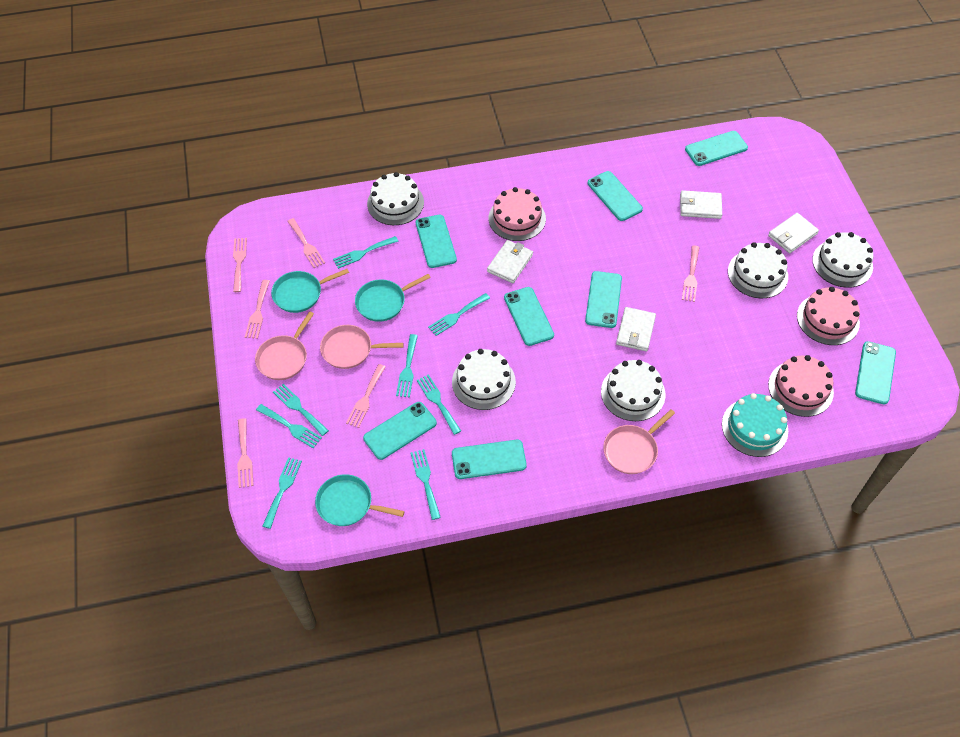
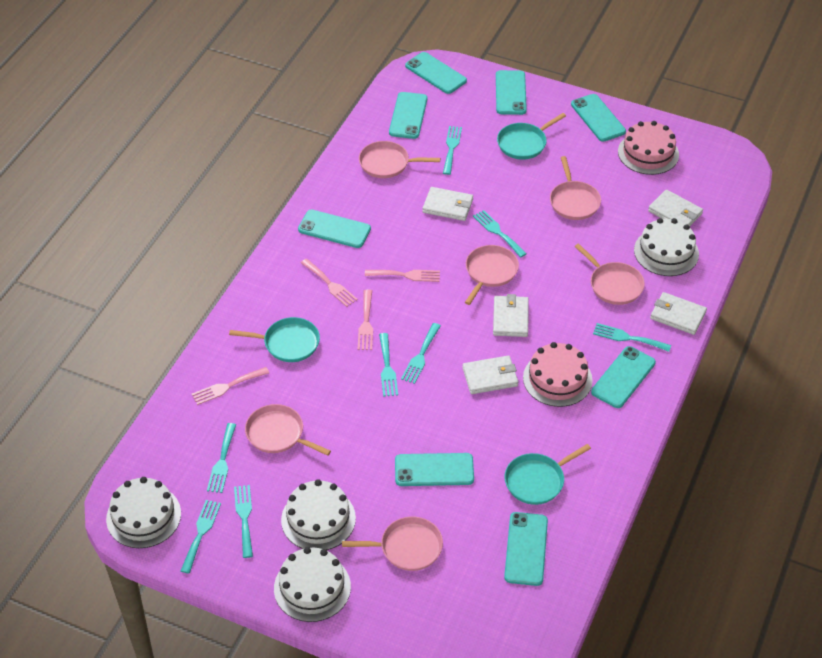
pink cake: [489,187,546,241] [768,355,834,417] [797,287,860,345] = 3 -> [523,342,593,407] [618,121,679,175] = 2
pink fork: [233,238,247,292] [237,418,254,488] [245,280,270,339] [287,218,325,268] [346,364,386,428] [682,246,700,302] = 6 -> [192,367,269,405] [301,259,358,307] [358,290,373,350] [365,270,440,282] = 4
pink pan: [255,311,314,380] [320,325,404,369] [603,409,675,474] = 3 -> [245,404,331,456] [342,516,443,571] [359,141,440,178] [465,245,519,305] [550,156,601,220] [574,243,645,305] = 6
turquoise cake: [722,393,788,457] = 1 -> none = 0
white cake: [367,172,424,225] [452,349,516,410] [601,360,665,421] [728,242,788,298] [812,232,873,288] = 5 -> [106,477,181,548] [274,547,351,622] [281,479,356,550] [634,218,699,276] = 4
white wallet: [487,240,533,283] [616,307,656,351] [680,190,722,219] [768,213,819,253] = 4 -> [423,187,473,221] [462,355,518,394] [493,294,529,337] [648,190,703,226] [650,292,707,335] = 5

